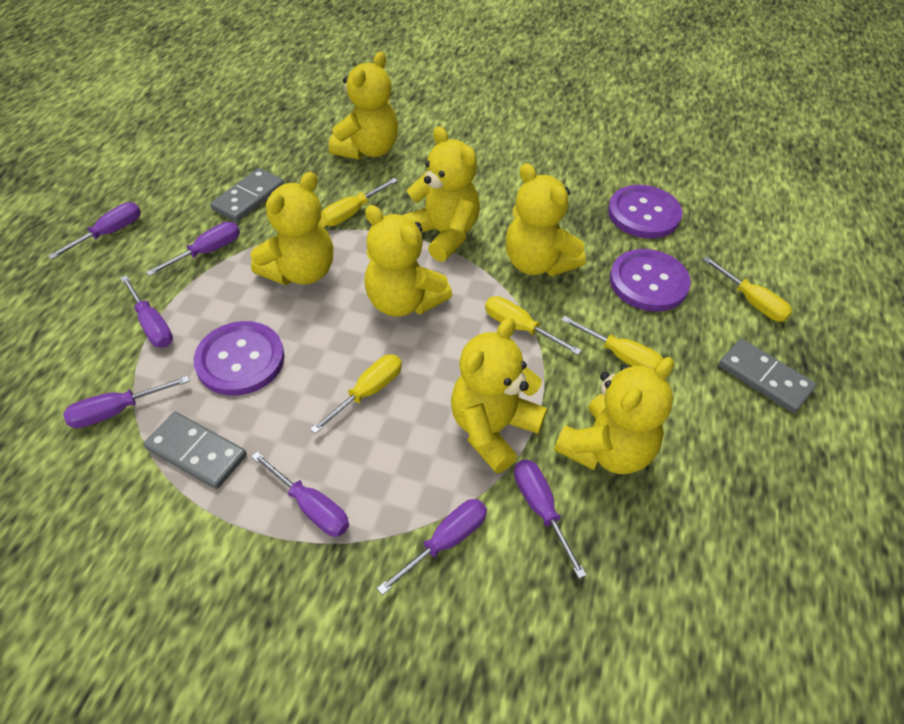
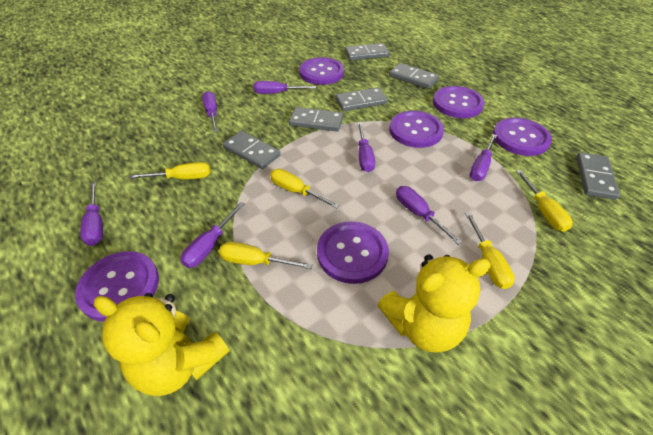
grey domino: [144,412,247,489] [210,168,284,222] [719,339,816,413] = 3 -> [223,131,281,169] [289,107,343,131] [335,87,388,111] [345,43,389,61] [389,63,439,89] [576,152,620,200] = 6
purple button: [194,321,285,396] [608,185,682,239] [610,249,691,311] = 3 -> [75,251,159,322] [299,57,344,85] [317,221,389,284] [389,111,444,148] [433,86,485,118] [493,117,552,156] = 6
yellow teddy bear: [251,172,333,285] [328,51,398,160] [364,205,452,317] [402,126,480,262] [451,318,547,474] [506,163,586,276] [554,357,674,474] = 7 -> [94,293,230,396] [377,254,491,353] = 2

